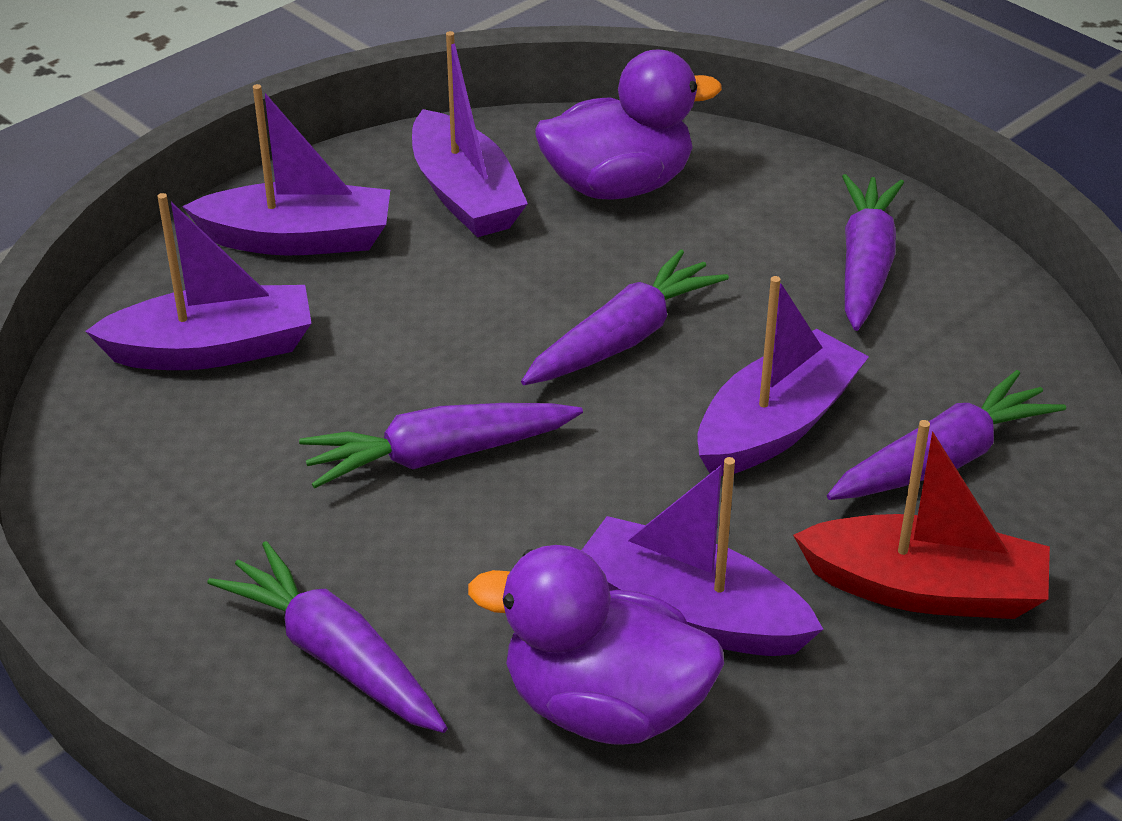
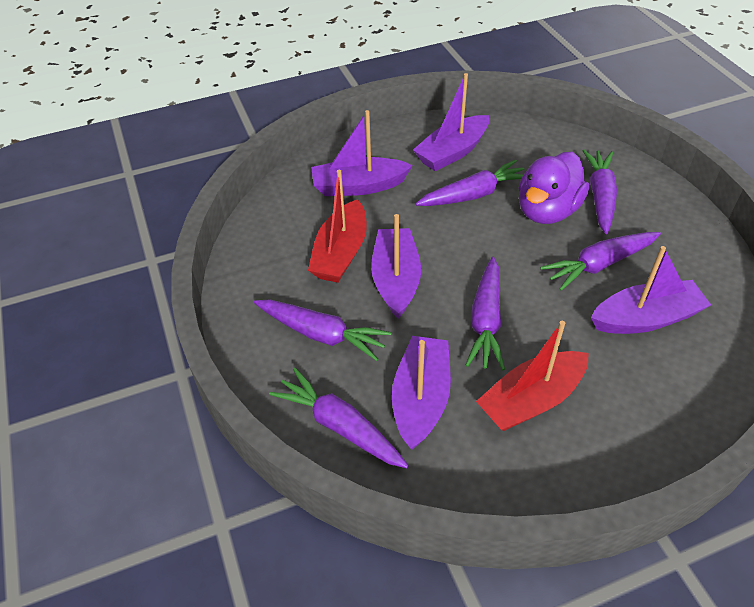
purple carrot: [207,541,447,733] [299,403,583,489] [521,249,729,385] [827,370,1066,500] [842,174,904,331] = 5 -> [254,300,391,361] [269,368,409,468] [415,159,524,206] [466,257,505,370] [540,232,661,291] [583,150,617,234] = 6
purple duck: [468,545,724,745] [535,49,722,200] = 2 -> [519,152,589,224] = 1
red boat: [793,420,1050,619] = 1 -> [308,170,367,283] [476,321,589,431] = 2

